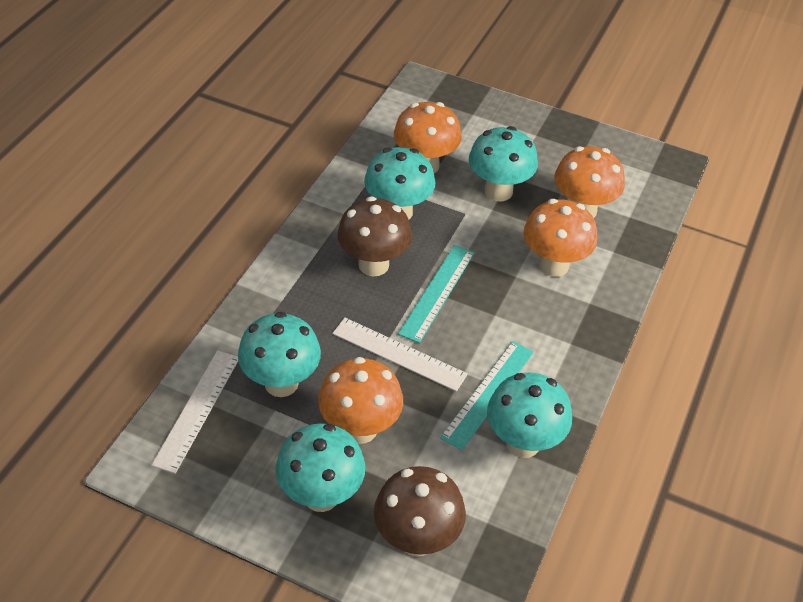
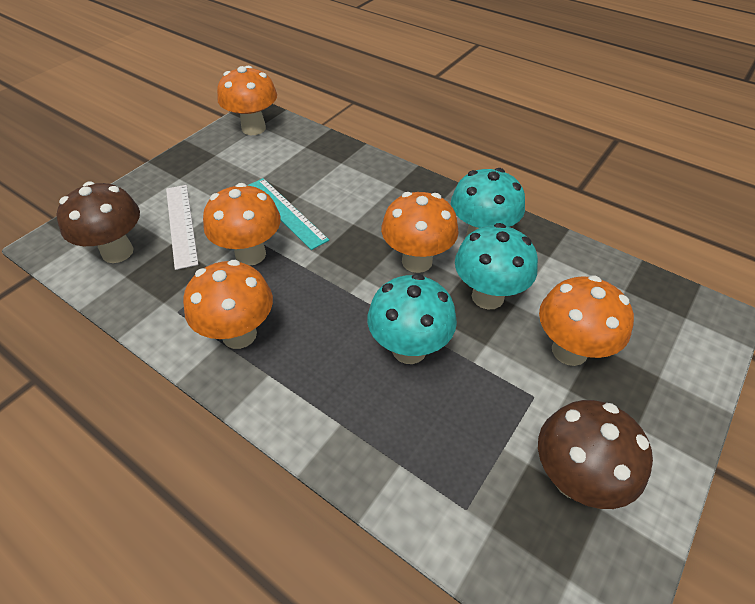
orange mushroom: [318,357,403,444] [394,102,462,173] [523,199,597,277] [554,146,625,218] = 4 -> [183,260,273,349] [203,183,281,266] [217,66,277,135] [381,192,459,273] [539,275,634,366] = 5
turquoise mushroom: [238,312,321,397] [276,423,366,512] [364,147,435,220] [469,126,538,202] [487,372,572,458] = 5 -> [367,274,457,364] [451,168,525,237] [455,223,538,310] = 3
turquoise ruler: [398,245,475,343] [440,341,534,450] = 2 -> [247,178,329,250] = 1
white ruler: [151,350,238,474] [332,318,468,392] = 2 -> [166,185,199,270] = 1

